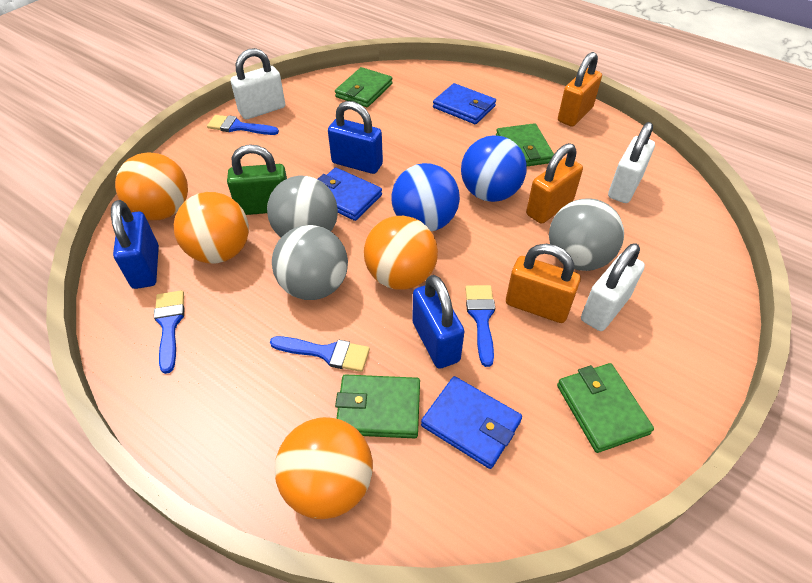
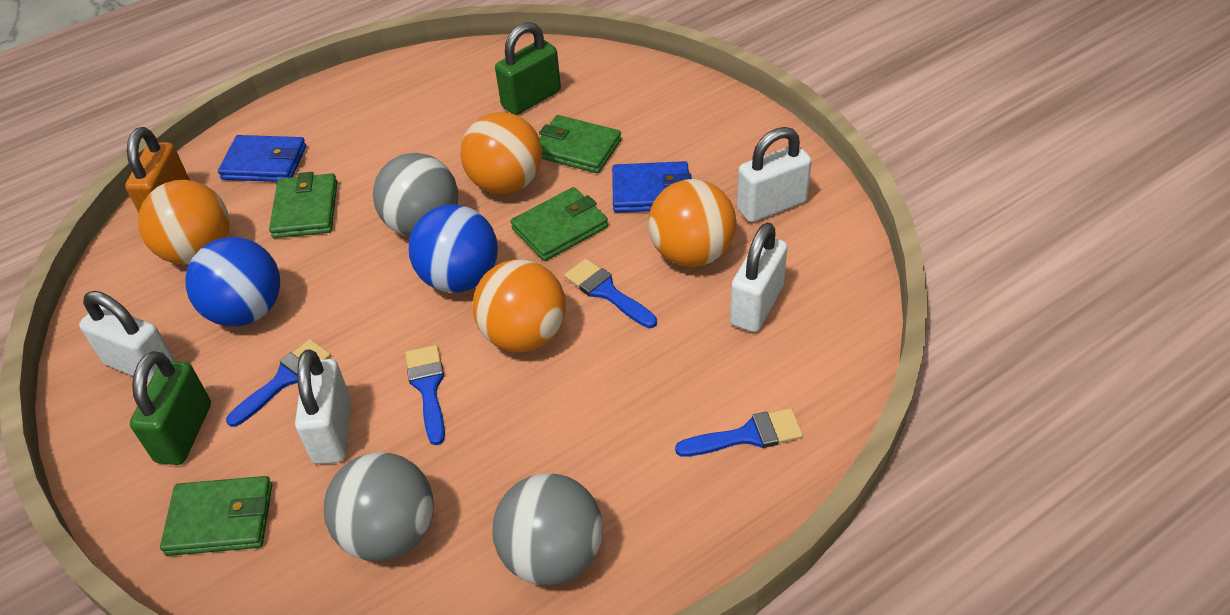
blue padlock: [111,200,159,289] [328,101,383,174] [412,275,465,369] = 3 -> none = 0
blue wallet: [317,167,382,221] [421,376,522,469] [433,83,496,124] = 3 -> [218,135,306,182] [612,161,692,213] = 2
green padlock: [227,144,287,215] = 1 -> [130,351,211,465] [495,22,561,115] = 2
orange padlock: [506,244,581,323] [526,143,583,224] [558,52,602,127] = 3 -> [125,127,190,213] = 1
white padlock: [231,48,285,119] [581,243,645,331] [608,122,655,203] = 3 -> [79,291,175,383] [295,349,351,464] [730,222,788,332] [737,127,812,222] = 4

